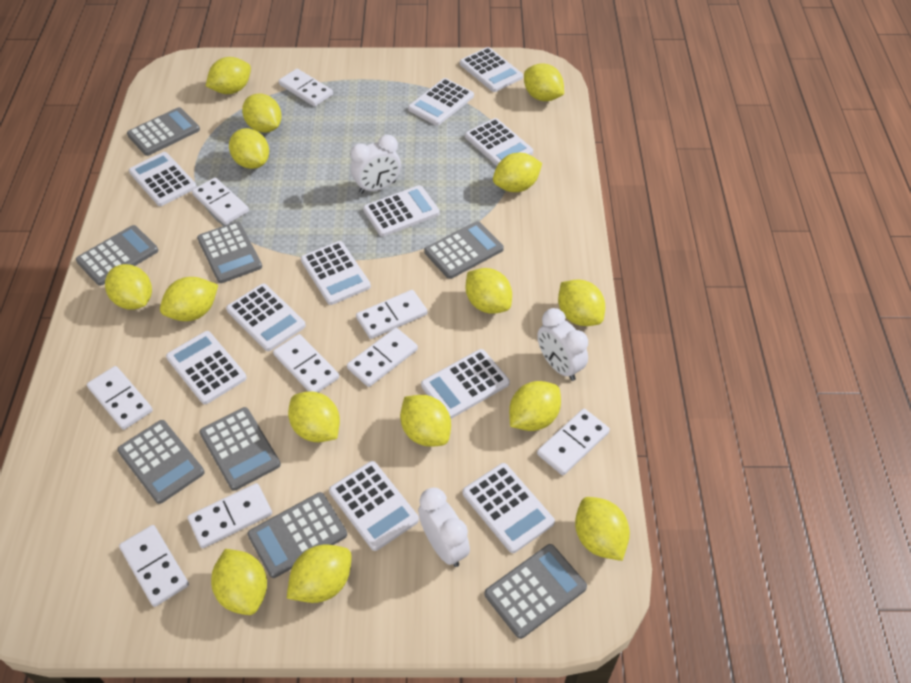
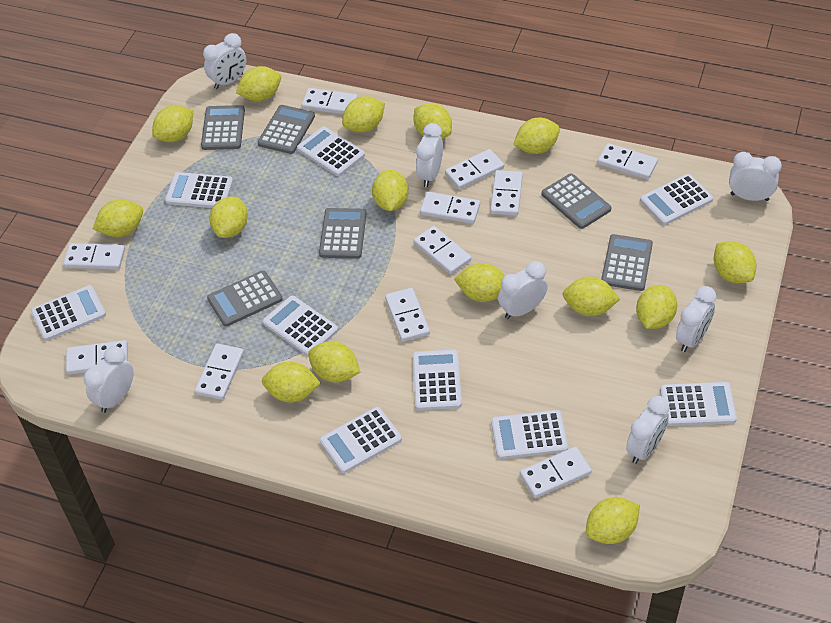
grey calculator: [76,225,158,286] [117,420,205,504] [127,107,200,156] [197,222,262,283] [200,407,281,491] [247,492,347,578] [424,221,504,279] [485,544,587,639] = 8 -> [201,105,245,150] [207,270,283,327] [258,105,315,154] [319,208,366,259] [542,174,611,229] [601,234,653,291] = 6
white calculator: [129,152,197,206] [166,331,247,404] [226,284,306,351] [301,241,371,305] [329,461,419,551] [363,185,440,237] [408,78,474,126] [421,349,510,419] [460,47,523,92] [463,463,555,553] [465,118,533,166] = 11 -> [31,285,106,341] [165,172,233,208] [263,296,338,356] [297,127,365,176] [320,407,402,473] [413,350,462,410] [491,410,568,459] [640,174,713,225] [660,382,737,426] = 9
white clock: [350,135,401,194] [418,488,470,567] [537,308,588,381] = 3 -> [84,346,133,413] [203,33,246,89] [416,123,443,187] [498,261,547,319] [626,396,670,464] [676,286,717,352] [729,152,782,201] = 7
white domino: [87,366,153,430] [119,525,189,607] [188,483,272,548] [192,177,249,225] [273,334,339,392] [279,69,333,107] [347,328,418,387] [356,290,427,339] [537,409,610,475] = 9 -> [63,243,125,270] [66,340,128,375] [195,344,244,400] [302,88,358,114] [385,288,430,342] [413,226,471,274] [420,192,480,224] [445,149,504,190] [490,170,523,216] [520,447,592,498] [597,143,658,179] = 11

